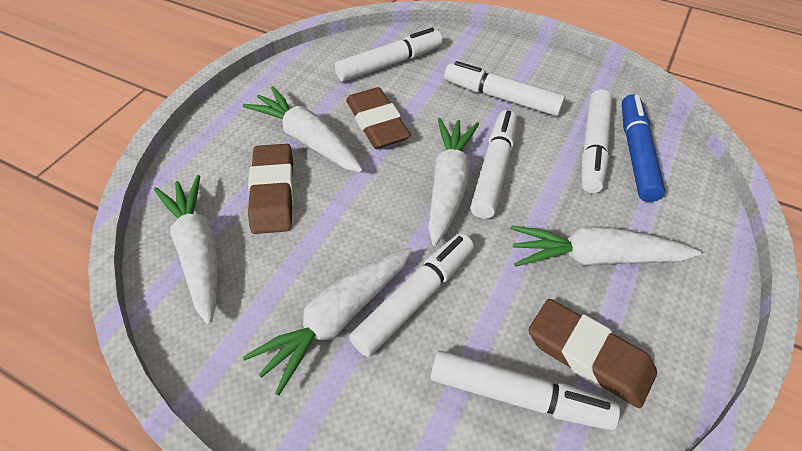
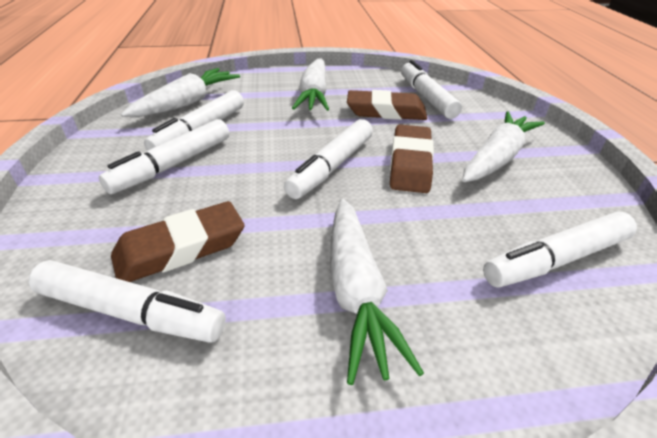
blue marker: [622,94,665,202] = 1 -> none = 0
white carrot: [154,175,218,325] [243,86,363,173] [243,248,412,396] [428,118,479,246] [510,225,701,267] = 5 -> [121,68,240,117] [292,58,329,111] [330,199,424,385] [462,111,545,182] = 4

